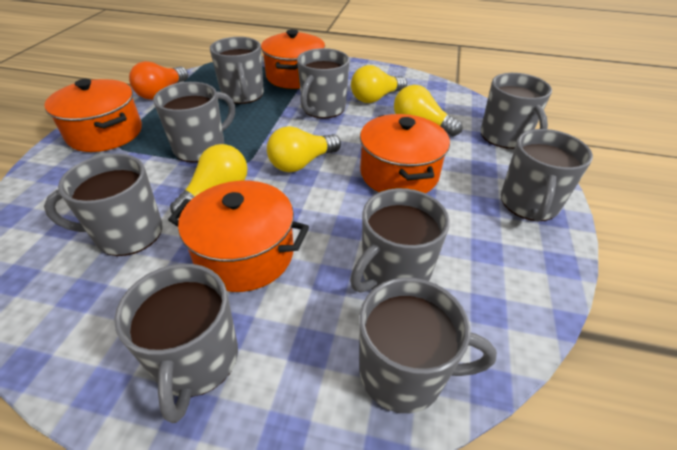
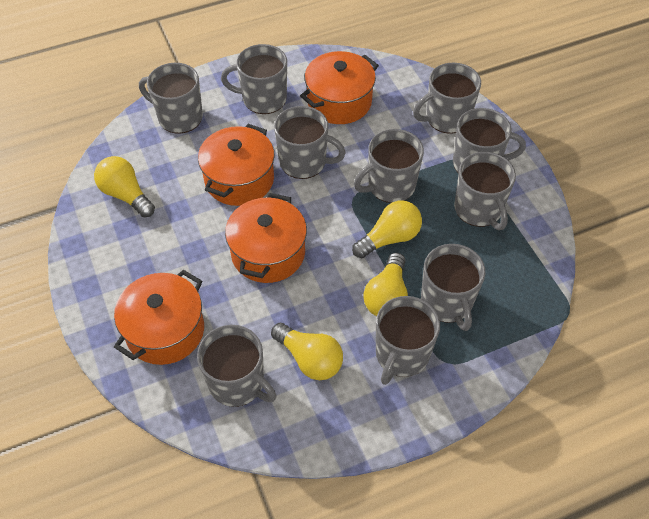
grey mug: [44,154,162,256] [114,264,238,423] [153,82,235,162] [210,37,264,104] [297,48,350,119] [350,188,450,292] [359,277,497,413] [481,73,552,149] [501,129,593,222] = 9 -> [139,63,203,134] [197,325,276,407] [221,44,287,114] [274,106,345,179] [354,129,424,203] [376,296,440,385] [413,63,481,134] [421,244,485,331] [453,108,526,173] [454,152,516,230] = 10
orange light bulb: [129,61,188,100] = 1 -> none = 0

